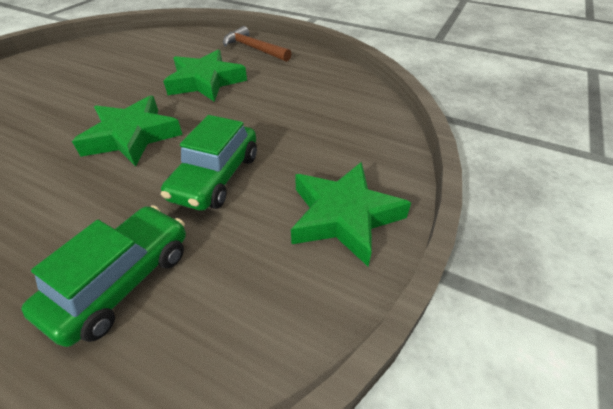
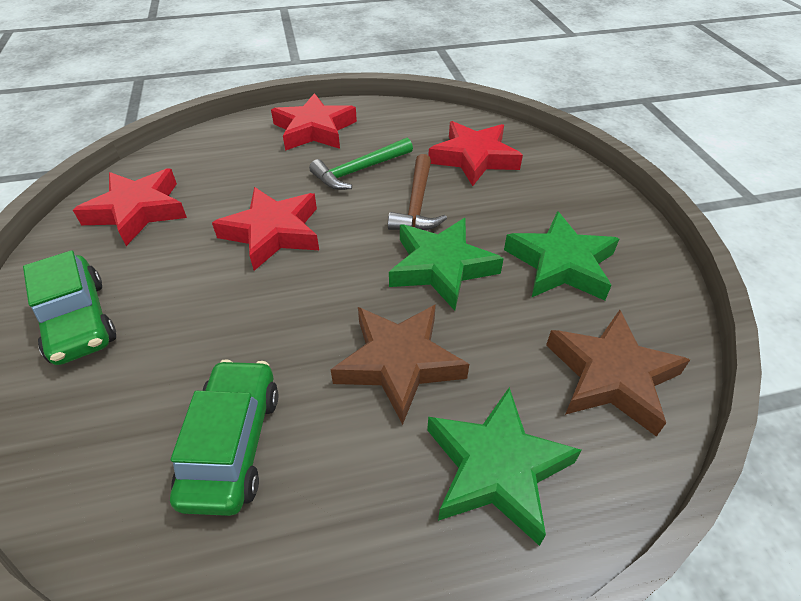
brown star: none = 0 -> [330,304,469,425] [546,310,690,437] = 2
green hammer: none = 0 -> [309,138,413,190] = 1
red star: none = 0 -> [73,168,187,246] [212,187,319,271] [271,93,357,151] [429,121,523,186] = 4

